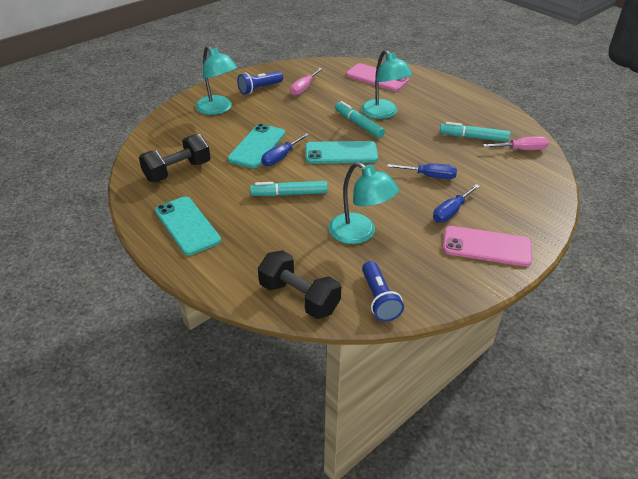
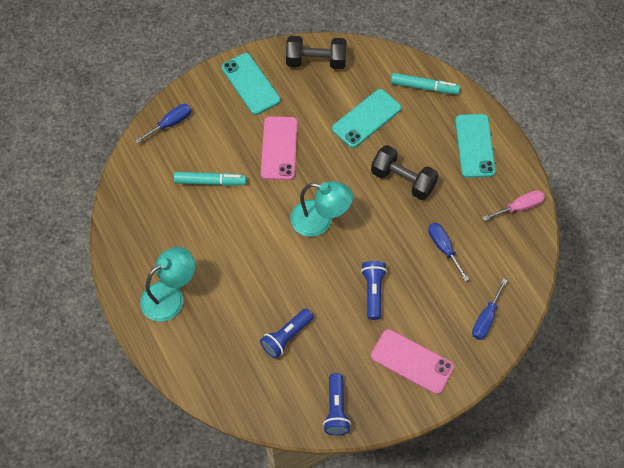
blue flashlight: [237,71,283,94] [362,261,404,322] = 2 -> [260,309,313,359] [323,373,351,435] [361,261,387,320] = 3
pink screwdriver: [290,68,322,96] [483,136,549,150] = 2 -> [482,190,545,221] = 1
turquoise lamp: [195,46,238,115] [329,162,399,244] [361,50,413,119] = 3 -> [140,247,195,322] [290,181,353,237] = 2
turquoise marker: [250,181,328,196] [335,101,385,138] [440,122,510,142] = 3 -> [174,172,246,186] [391,73,460,94] = 2

